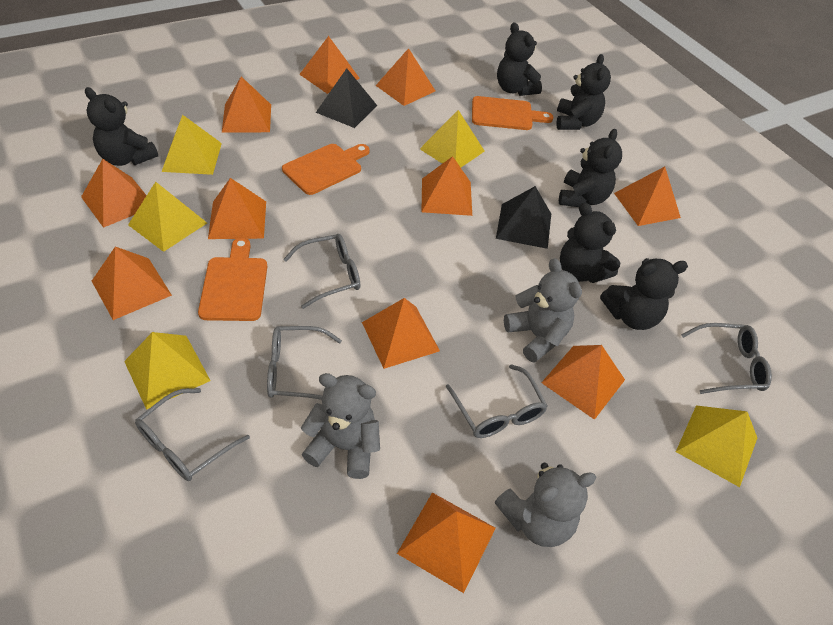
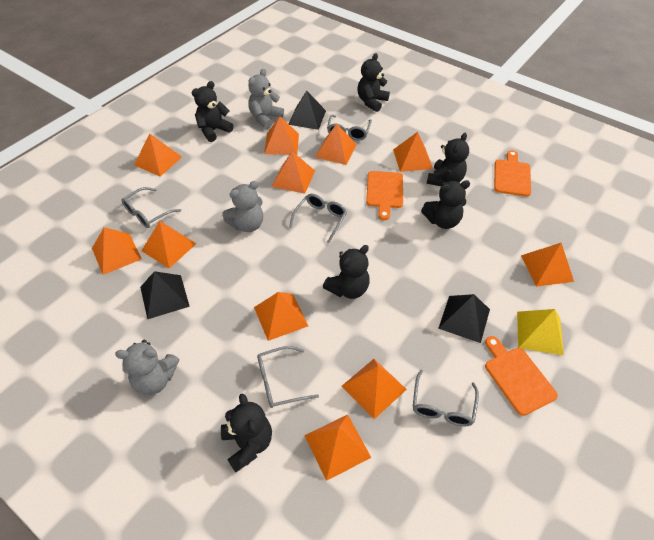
black pyramid: [316,68,377,128] [496,186,551,249] = 2 -> [140,271,190,319] [289,90,326,130] [438,294,490,343] = 3
yellow pyramid: [124,332,211,410] [128,182,207,252] [161,115,222,175] [420,110,485,167] [676,405,757,487] = 5 -> [517,309,564,355] = 1

